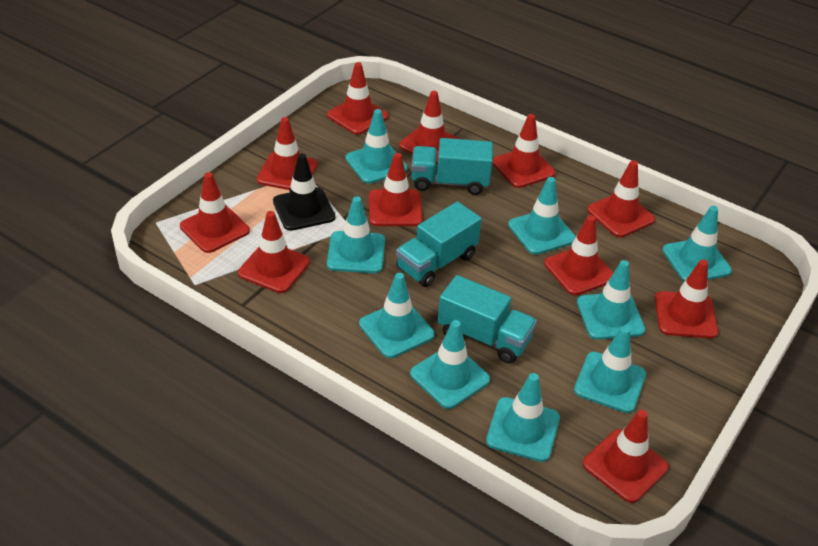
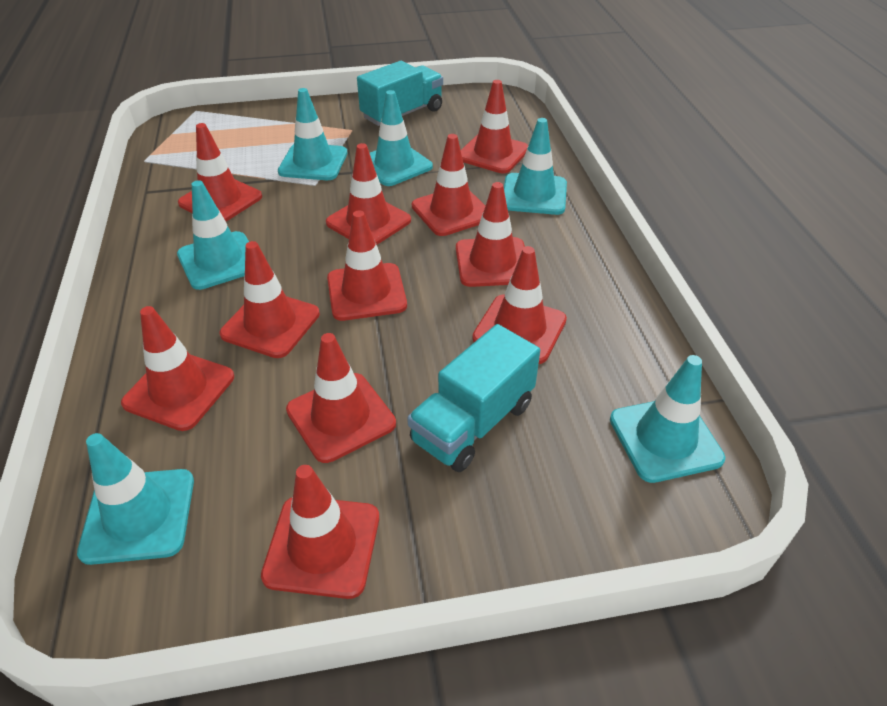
black traffic cone: [273,154,335,231] = 1 -> none = 0
turquoise traffic cone: [327,196,385,273] [345,109,408,184] [359,273,435,358] [410,320,490,409] [486,373,560,462] [508,177,576,255] [574,326,646,413] [577,260,646,340] [662,206,732,281] = 9 -> [77,433,194,565] [177,180,249,290] [278,88,347,180] [370,90,433,186] [504,118,567,215] [610,355,725,483] = 6
turquoise truck: [396,201,481,287] [411,138,493,195] [438,275,537,364] = 3 -> [357,61,443,126] [407,324,540,472] = 2

